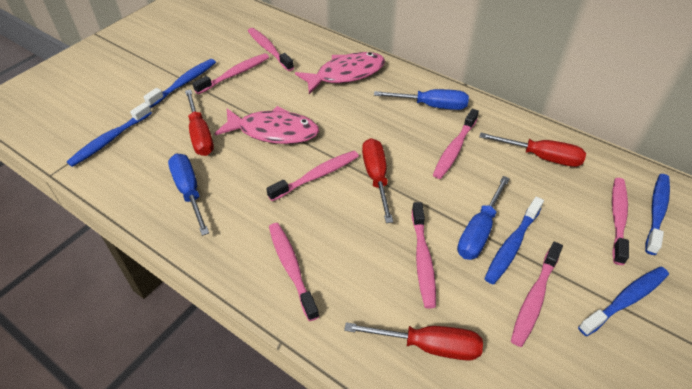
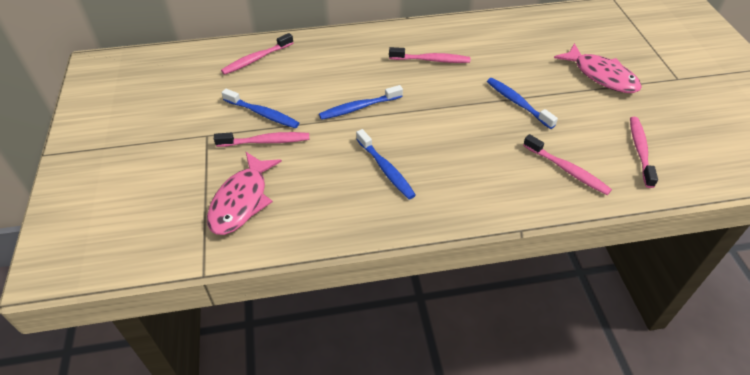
blue screwdriver: [168,154,209,236] [374,89,469,110] [457,176,510,260] = 3 -> none = 0
blue toothbrush: [67,102,152,167] [143,59,216,108] [484,197,544,284] [578,267,669,336] [645,174,670,255] = 5 -> [222,89,299,128] [319,85,403,120] [356,129,416,199] [487,78,558,129] = 4
pink toothbrush: [192,53,269,94] [248,28,294,71] [266,151,359,201] [269,223,319,321] [412,202,436,309] [433,109,479,179] [511,242,563,347] [612,178,629,265] = 8 -> [214,132,309,147] [221,33,293,75] [389,47,470,63] [523,134,612,195] [630,117,658,188] = 5
red screwdriver: [185,89,214,156] [344,323,483,361] [362,138,393,223] [479,133,586,167] = 4 -> none = 0

